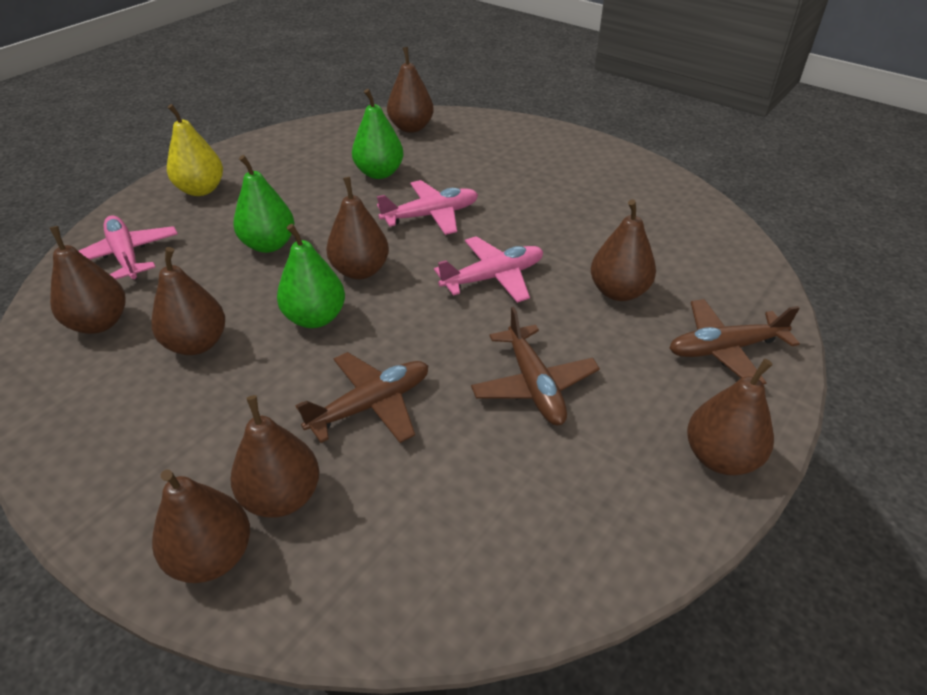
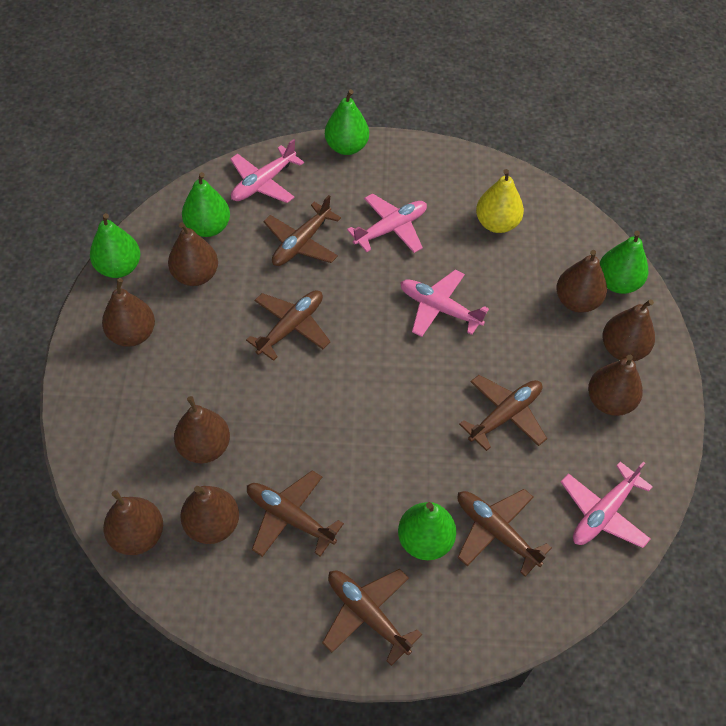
brown plane: [296,352,428,443] [471,307,600,425] [669,299,800,384] = 3 -> [246,290,331,361] [247,470,344,557] [264,195,341,266] [322,569,422,666] [457,489,552,577] [459,375,547,451] = 6
green pear: [233,155,295,253] [277,224,345,328] [352,89,404,179] = 3 -> [90,213,140,278] [182,172,230,237] [325,89,369,155] [398,502,456,560] [600,231,648,294] = 5
pink plane: [79,215,178,280] [377,180,478,235] [434,236,543,303] = 3 -> [230,139,304,203] [347,193,427,253] [400,270,489,337] [561,461,653,548] = 4

